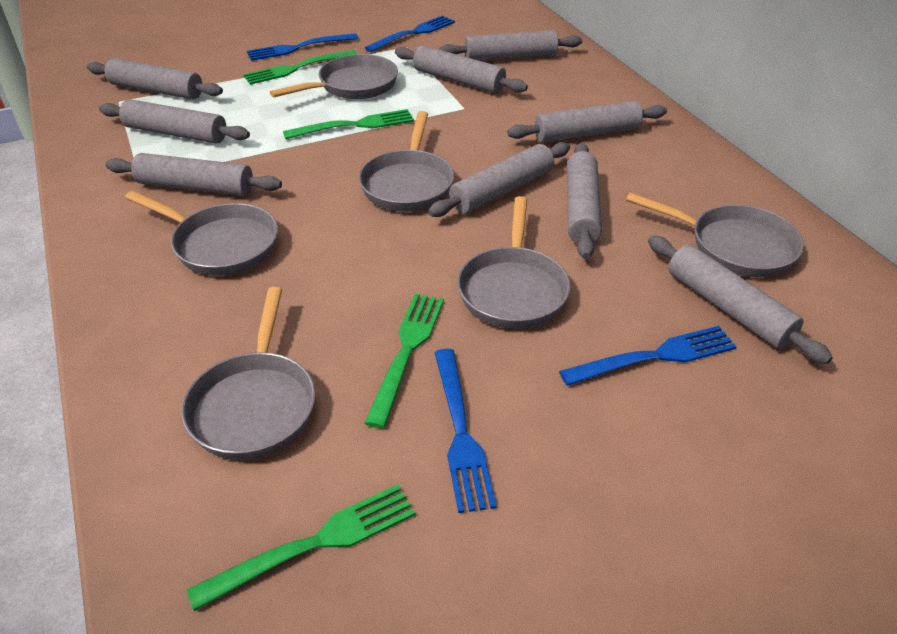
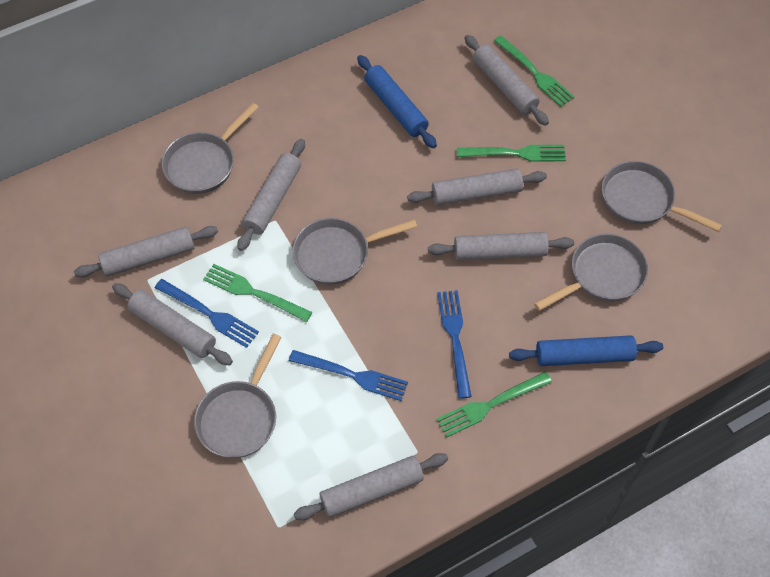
blue fork: [247,33,359,61] [365,15,455,52] [434,349,496,513] [559,326,737,386] = 4 -> [155,279,259,348] [289,350,408,401] [437,290,472,399] = 3
blue rolling pin: none = 0 -> [357,55,437,148] [509,335,663,366] = 2
grey pan: [125,191,278,276] [181,287,316,460] [270,54,398,99] [358,111,454,211] [457,196,571,329] [626,192,804,277] = 6 -> [162,103,259,194] [194,334,282,458] [293,218,417,285] [534,234,648,311] [602,161,722,232] = 5
grey rolling pin: [87,58,223,99] [99,99,250,144] [105,153,282,196] [395,45,528,93] [428,142,570,217] [439,30,582,61] [507,101,667,143] [567,143,602,259] [648,235,833,364] = 9 -> [74,226,218,277] [112,283,233,366] [237,139,305,251] [294,453,448,520] [407,169,547,205] [428,232,574,260] [464,35,549,126] = 7

